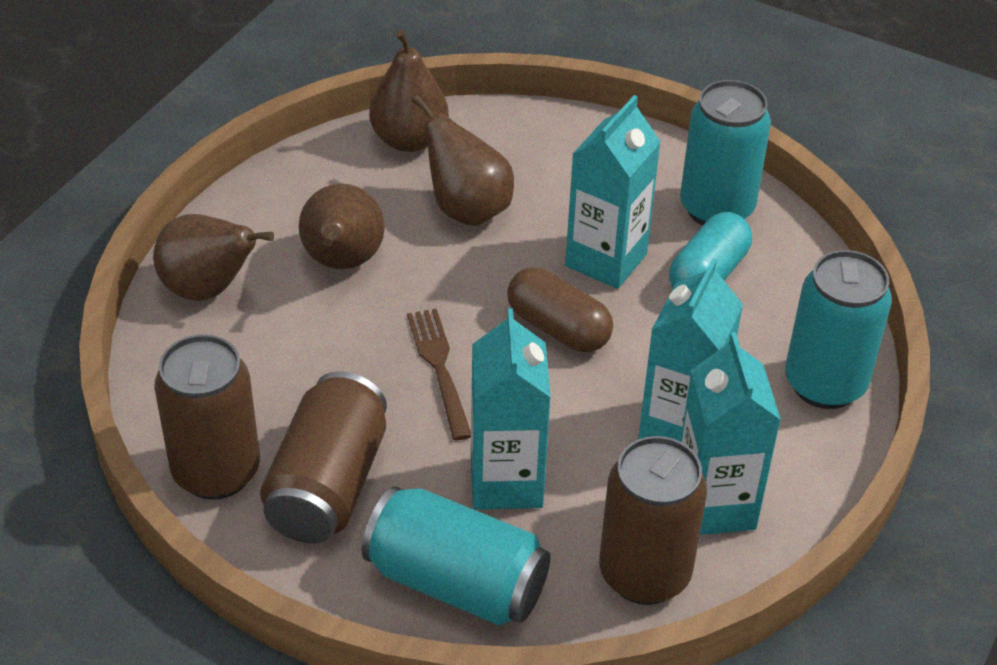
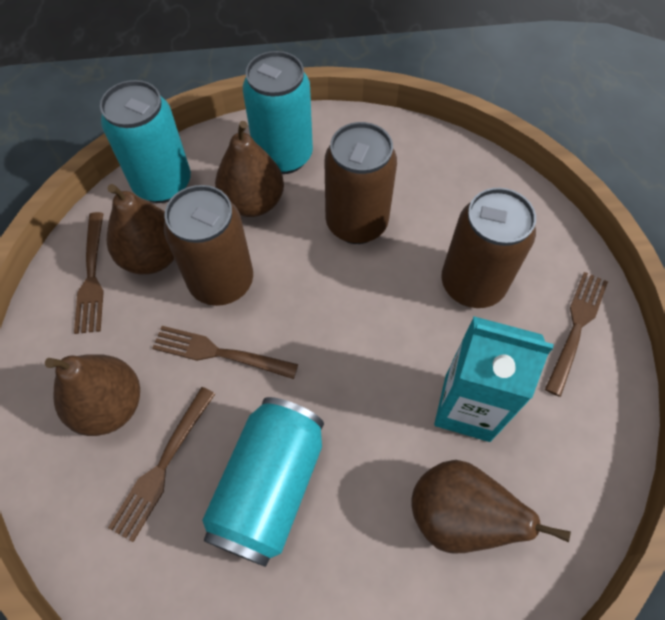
brown capsule: [507,267,613,352] = 1 -> none = 0
brown fork: [407,308,471,440] = 1 -> [74,212,104,334] [108,387,215,542] [152,326,298,379] [545,272,608,397] = 4
turquoise capsule: [669,212,752,288] = 1 -> none = 0
turquoise carton: [471,308,551,510] [565,95,661,289] [638,259,743,441] [680,332,781,535] = 4 -> [434,316,554,442] = 1

